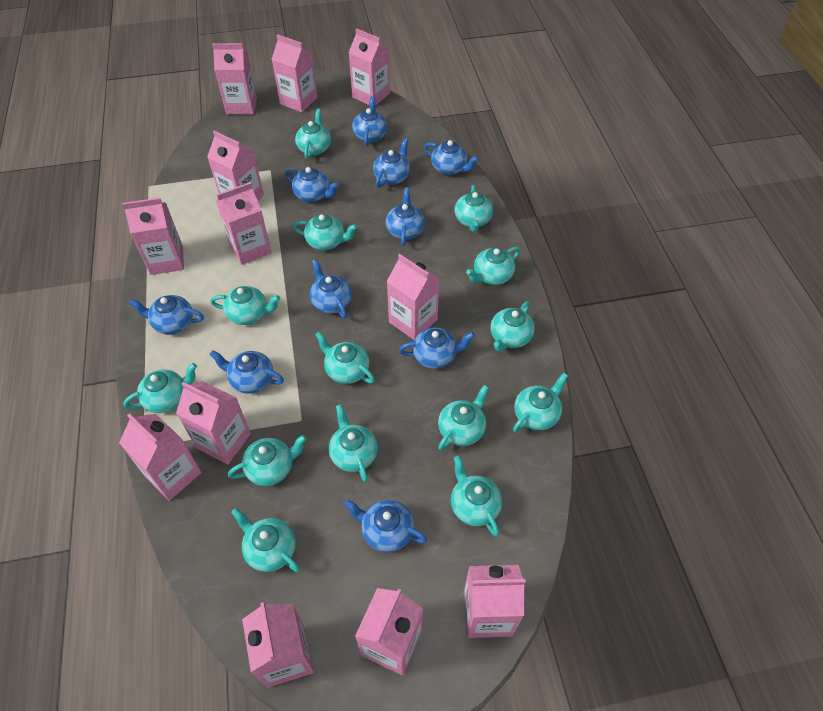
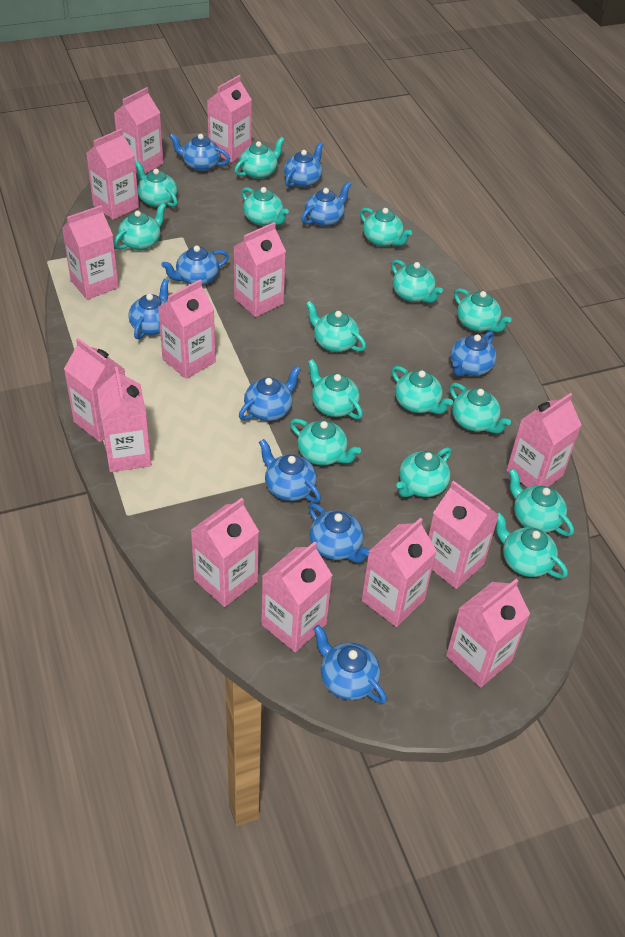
pink carton: [119,414,201,501] [123,198,184,275] [176,381,251,465] [207,131,264,200] [212,43,257,115] [216,182,272,265] [242,602,314,688] [272,34,318,112] [349,28,390,106] [355,588,423,675] [387,254,440,340] [464,565,526,638] = 12 -> [62,205,119,300] [64,338,125,442] [86,128,139,220] [97,367,152,472] [114,87,163,174] [158,280,216,379] [191,498,259,607] [207,75,252,163] [233,222,286,317] [261,541,332,652] [362,518,437,627] [428,481,499,589] [446,579,530,688] [506,393,582,488] = 14
turquoise teapot: [123,363,197,413] [210,286,280,325] [228,435,307,486] [231,508,300,572] [293,214,357,250] [295,109,331,159] [315,332,375,384] [329,404,378,482] [438,385,489,451] [451,455,502,536] [454,185,493,232] [466,247,520,285] [490,301,535,352] [513,373,568,432] = 14 -> [114,203,166,251] [135,161,178,208] [234,137,285,179] [241,187,289,226] [290,419,361,465] [306,301,366,352] [308,359,363,419] [360,208,412,247] [391,260,443,303] [392,366,453,414] [396,447,451,497] [449,383,511,434] [454,288,512,332] [496,512,568,578] [508,468,574,536] = 15

